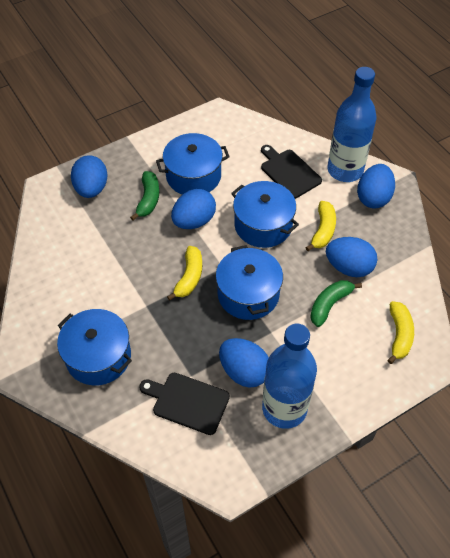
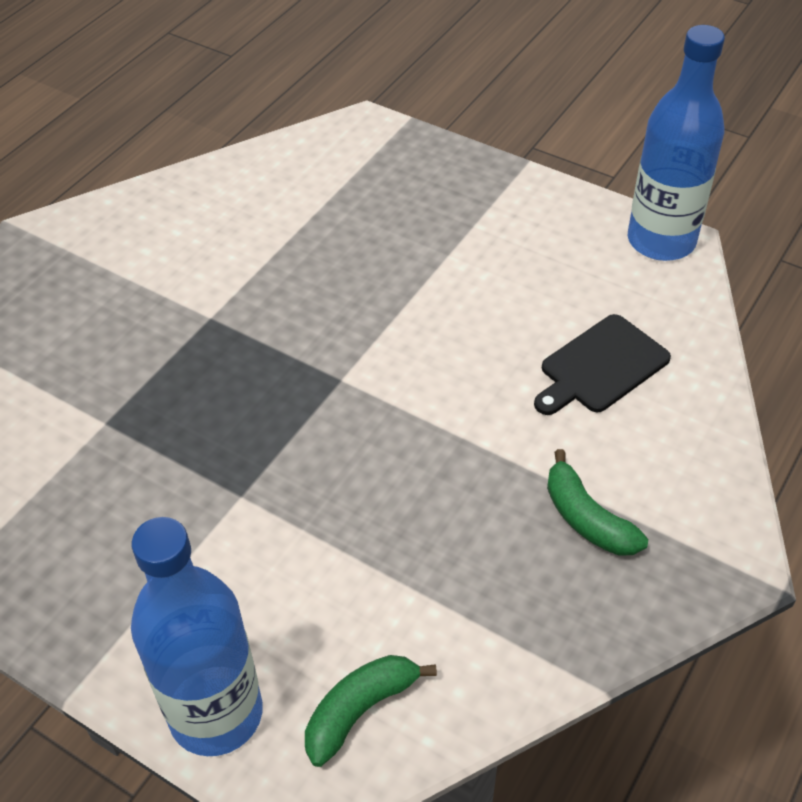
black cutting board: [139,373,230,435] [261,145,322,199] = 2 -> [534,314,671,415] = 1
blue egg: [71,155,108,198] [171,189,216,229] [219,338,269,388] [326,237,377,277] [357,164,395,208] = 5 -> none = 0
blue pot: [57,309,132,385] [156,133,230,195] [216,245,283,320] [231,181,299,248] = 4 -> none = 0
yellow banana: [167,246,202,301] [305,201,336,251] [387,301,414,364] = 3 -> none = 0

